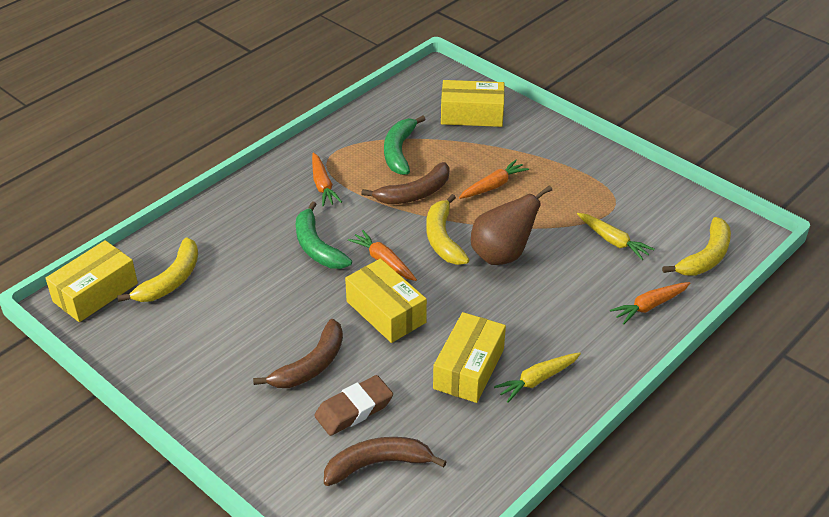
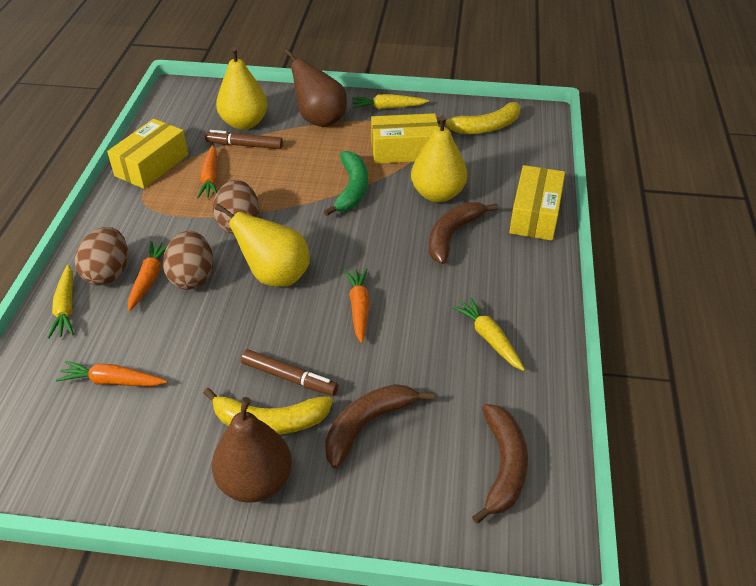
brown egg: none = 0 -> [75,227,128,285] [163,231,213,290] [213,180,259,234] = 3
brown eraser: [314,375,393,436] = 1 -> none = 0
brown marker: none = 0 -> [205,130,283,149] [241,349,338,396] = 2
brown pear: [471,185,552,265] = 1 -> [212,397,292,503] [284,48,347,127] = 2
green banana: [296,201,352,269] [384,116,426,175] = 2 -> [324,151,368,216] = 1
yellow banana: [117,237,198,302] [426,194,469,265] [662,217,731,276] = 3 -> [204,388,333,434] [437,102,521,134] = 2
yellow box: [45,240,138,322] [345,259,427,343] [433,312,506,403] [441,80,505,127] = 4 -> [107,119,188,189] [371,113,439,164] [509,165,565,241] = 3
yellow carrot: [494,352,581,402] [577,213,655,260] = 2 -> [48,265,74,339] [352,94,429,109] [452,297,525,371] = 3
yellow pear: none = 0 -> [215,204,310,287] [216,47,268,130] [411,115,467,202] = 3

